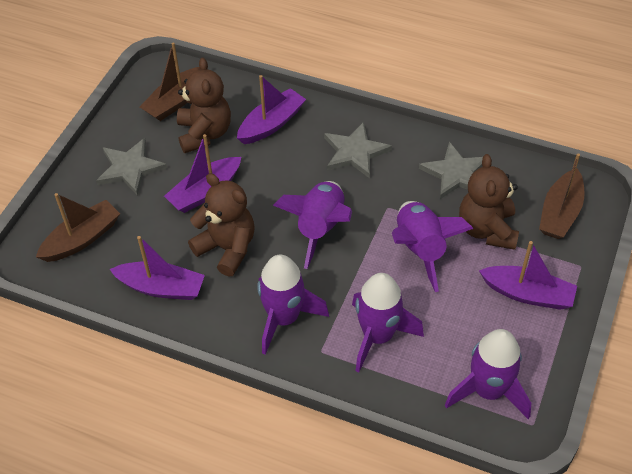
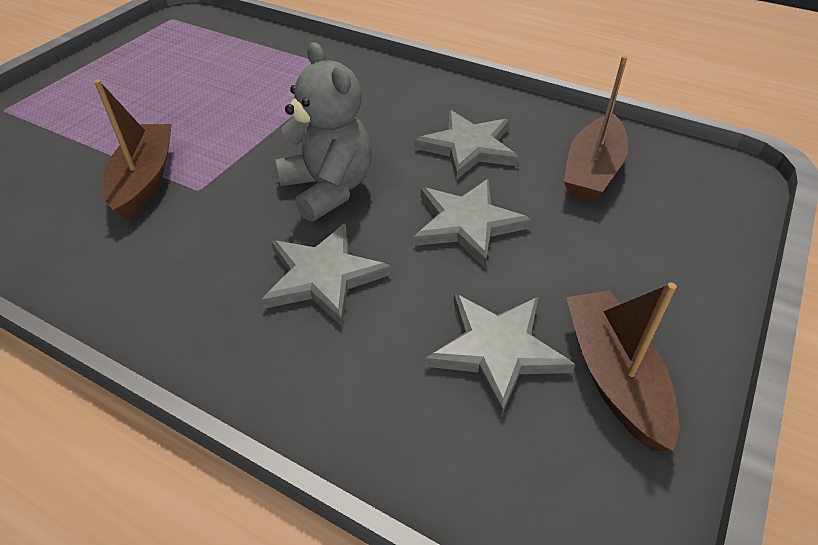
brown teddy bear: [177,58,231,153] [188,173,255,277] [459,154,519,250] = 3 -> none = 0
grey star: [96,138,167,196] [324,122,392,179] [419,142,483,199] = 3 -> [261,223,391,326] [413,179,532,267] [414,110,519,180] [425,293,575,416] = 4
grey teddy bear: none = 0 -> [275,42,372,222] = 1
purple boat: [110,236,205,300] [164,134,241,213] [237,75,306,144] [479,241,577,310] = 4 -> none = 0
purple rocket: [257,255,329,355] [273,181,352,269] [352,273,424,373] [392,201,474,292] [445,329,531,419] = 5 -> none = 0

